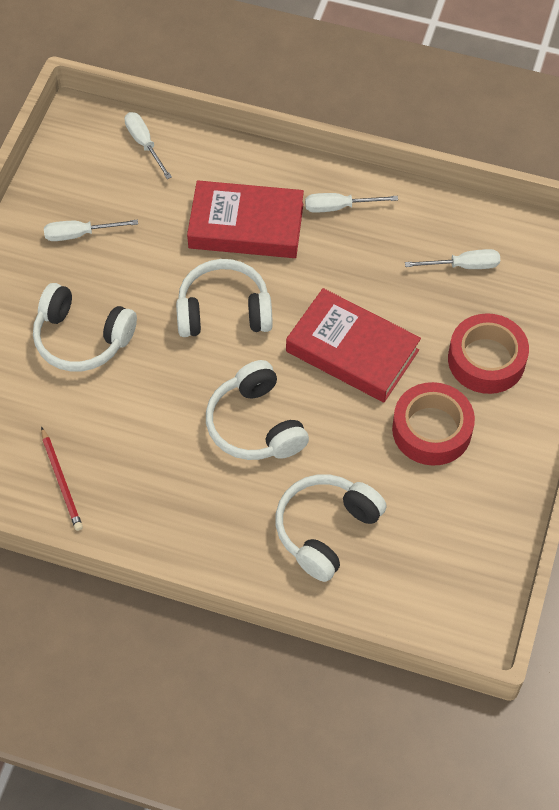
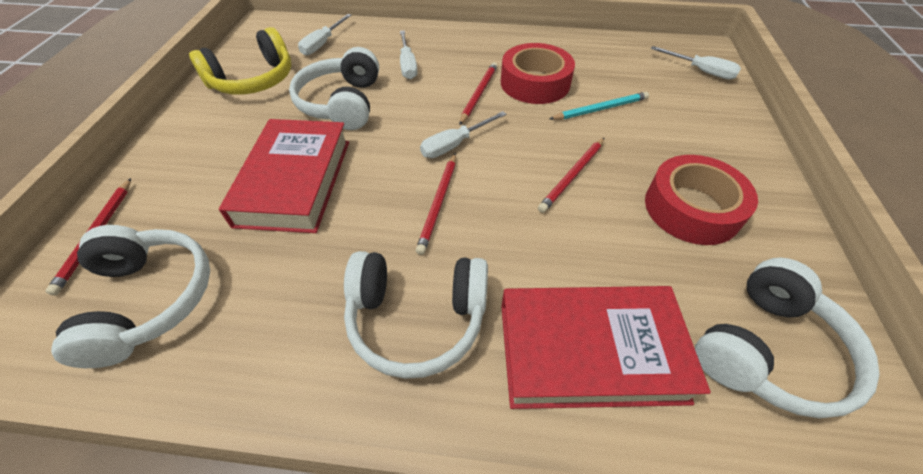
red pencil: [41,427,83,531] = 1 -> [45,178,131,296] [416,153,456,255] [459,62,498,125] [538,138,604,213] = 4
turquoise pencil: none = 0 -> [549,92,649,120] = 1
yellow headphones: none = 0 -> [189,27,291,95] = 1

